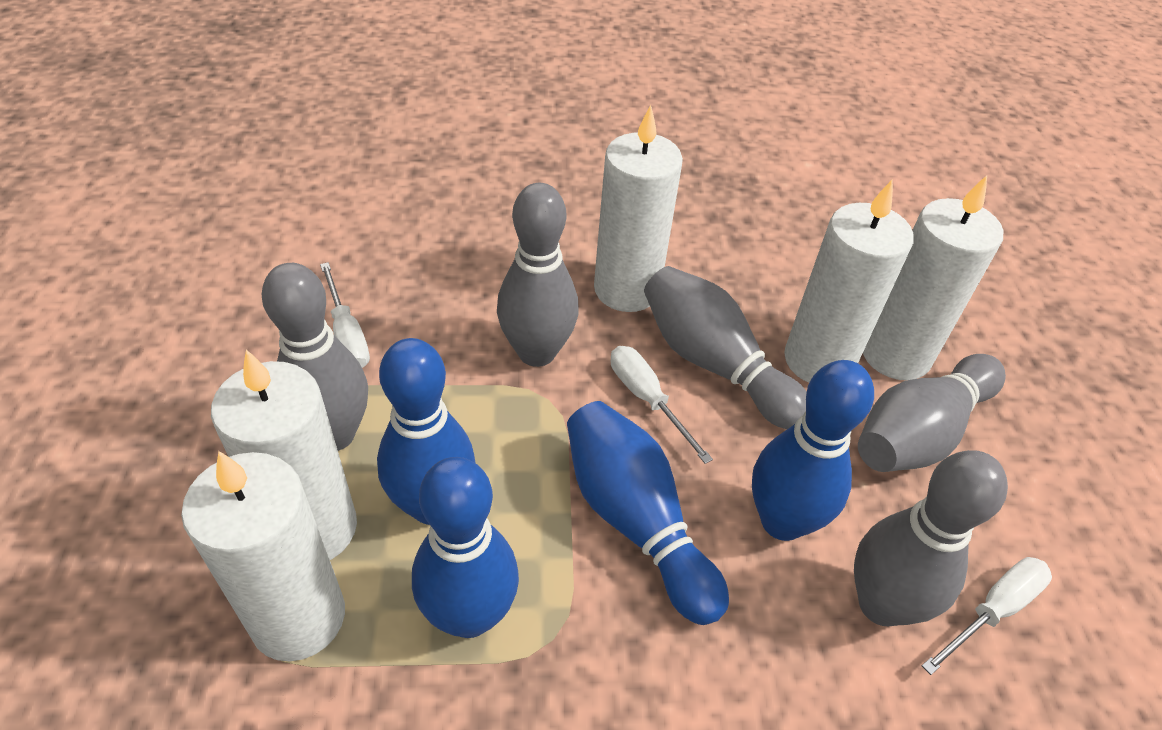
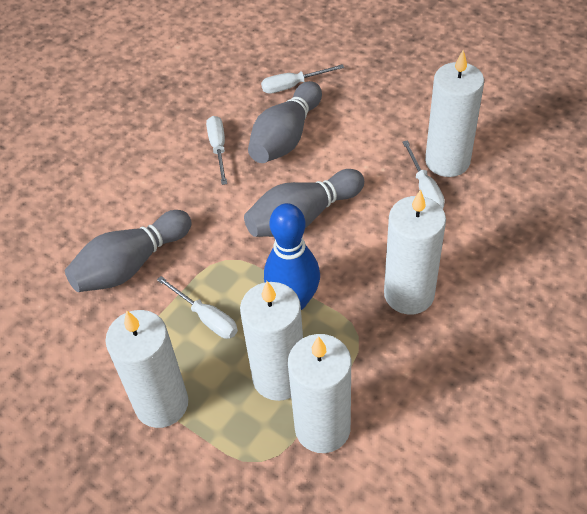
blue bowling pin: [377,338,475,525] [412,457,519,638] [567,401,729,625] [752,360,874,541] = 4 -> [264,203,320,310] = 1
grey bowling pin: [262,263,368,451] [497,183,579,367] [644,266,807,429] [854,450,1008,626] [858,354,1006,472] = 5 -> [65,210,191,292] [244,169,364,237] [248,81,322,163] = 3
white screwdriver: [320,262,370,368] [611,346,713,464] [922,557,1052,675] = 3 -> [157,276,238,339] [206,116,227,185] [261,64,344,94] [403,140,445,209] = 4

